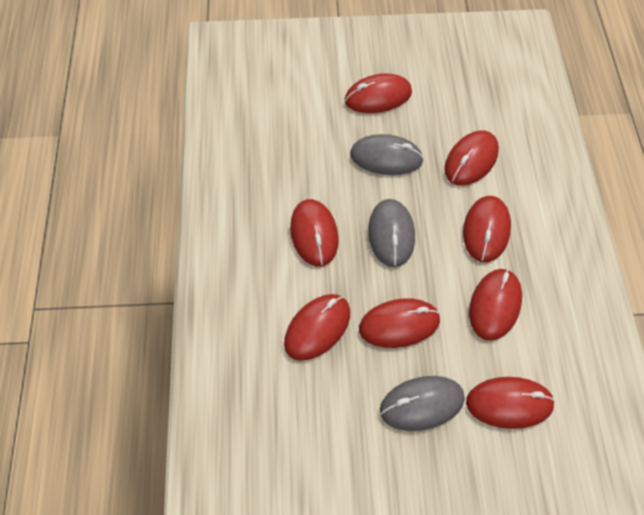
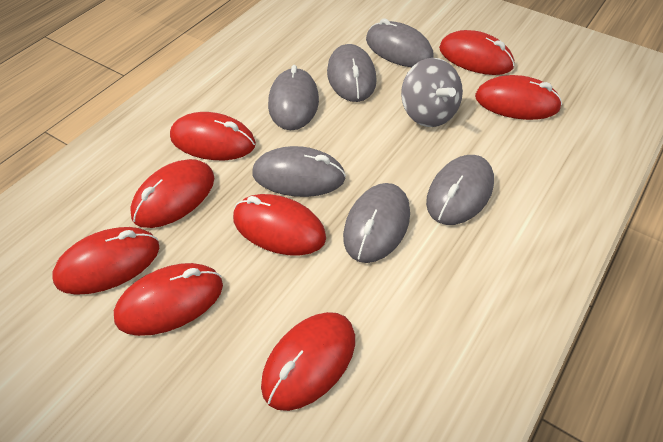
grey mouse: [350,134,424,175] [368,199,415,267] [380,376,465,431] = 3 -> [252,146,346,197] [268,65,319,130] [327,44,377,102] [343,183,410,263] [366,18,434,67] [426,155,494,225] = 6
grey spinning top: none = 0 -> [401,58,463,127] = 1

